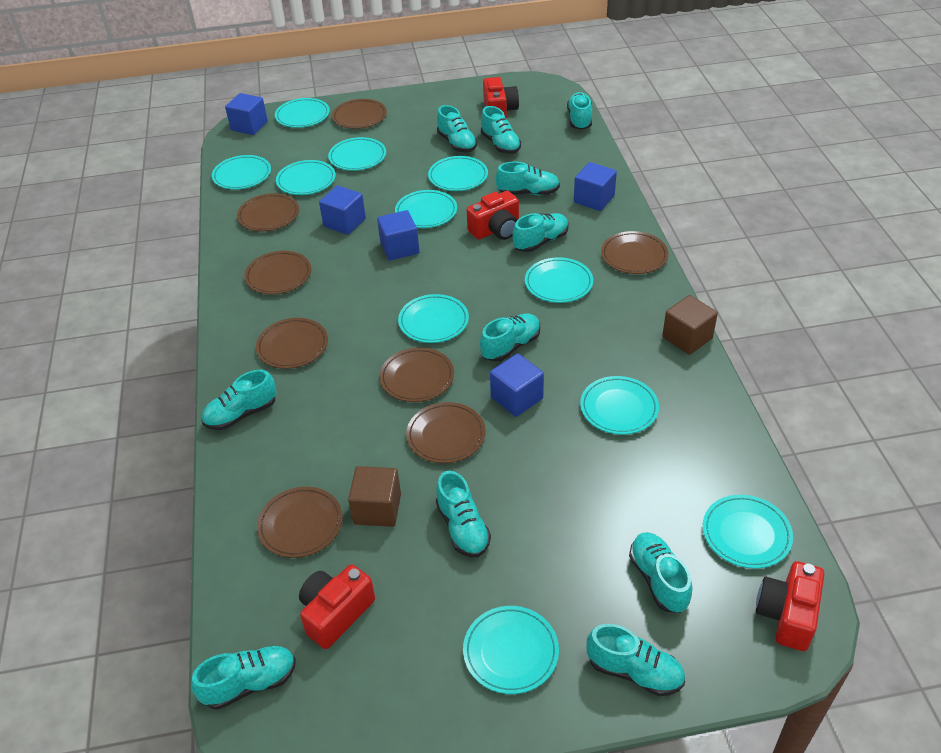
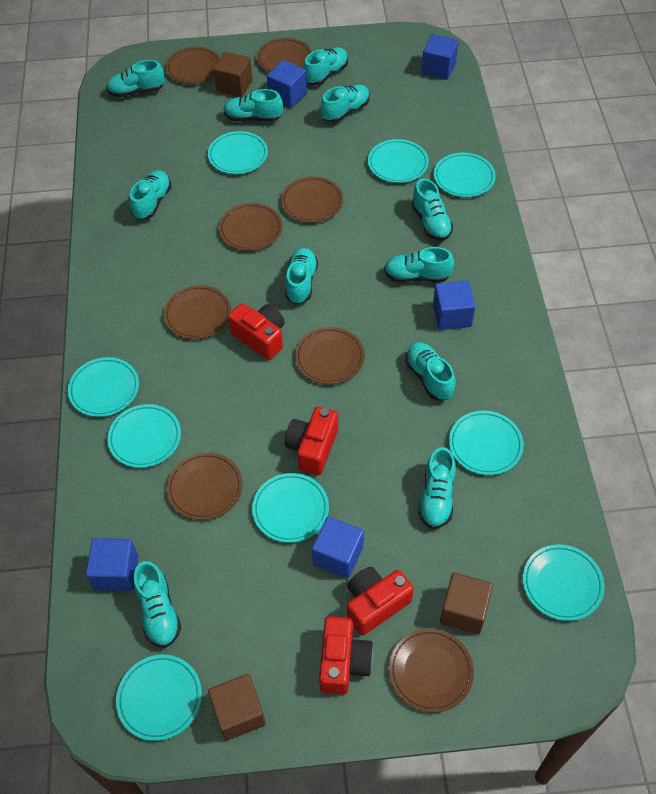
brown cube: [348,466,401,527] [662,295,718,355] = 2 -> [208,674,266,741] [214,52,253,97] [440,572,493,635] = 3
turquoise plate: [212,155,271,190] [275,98,330,128] [276,160,336,195] [328,137,386,171] [395,190,457,228] [398,294,469,343] [428,156,488,191] [463,606,559,694] [525,257,593,303] [580,376,659,435] [703,495,793,569] = 11 -> [68,357,139,417] [108,404,181,468] [116,655,202,741] [208,131,268,174] [252,473,329,543] [368,139,429,183] [434,152,496,197] [449,411,524,475] [523,544,605,621] = 9

